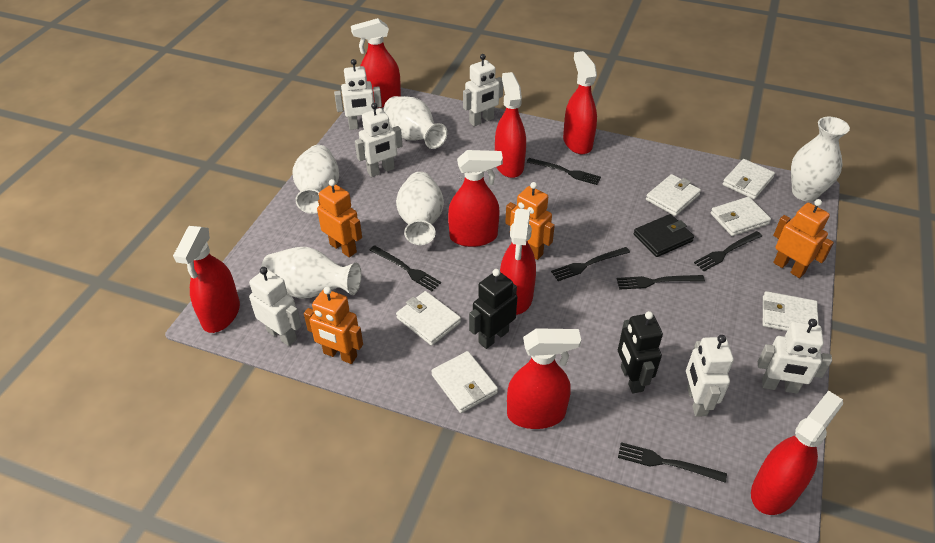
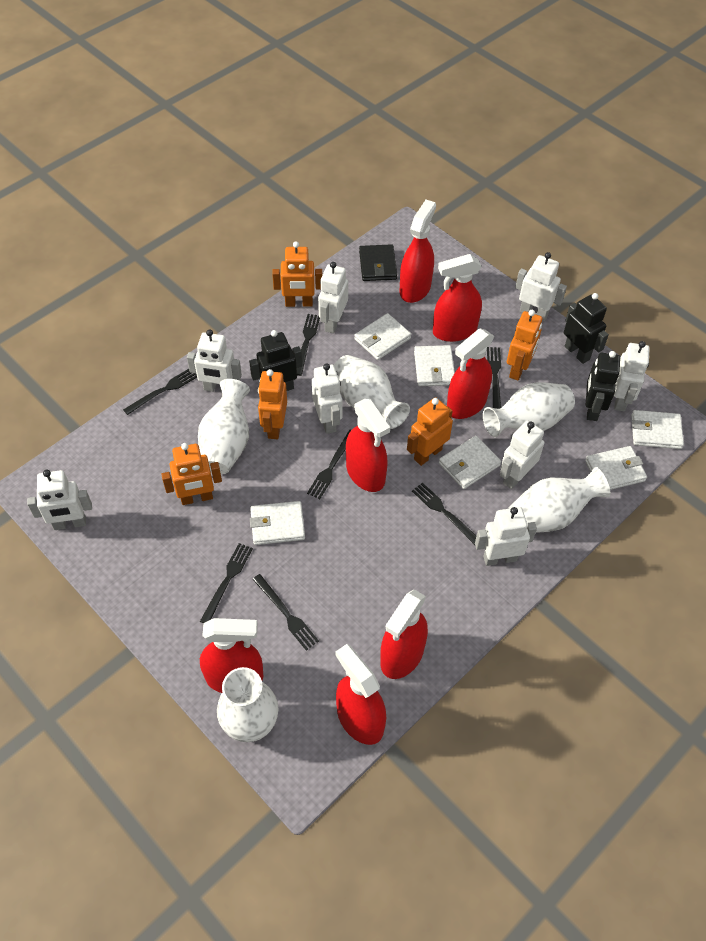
black fork: [369,245,441,291] [527,158,601,185] [551,247,630,281] [617,275,705,290] [618,442,727,483] [694,231,762,271] = 6 -> [123,369,197,415] [200,543,253,623] [252,574,319,650] [296,314,320,376] [307,430,351,499] [412,483,476,545] [487,347,501,409] = 7
black robot: [469,269,517,349] [618,311,663,393] = 2 -> [249,330,302,391] [564,293,609,364] [586,351,620,421] = 3
orange robot: [304,286,363,364] [317,179,362,258] [505,182,555,260] [773,199,834,278] = 4 -> [161,443,222,505] [258,369,287,439] [272,241,322,307] [407,397,453,466] [507,310,542,381] = 5
red spray bottle: [173,226,240,333] [351,18,401,108] [448,150,503,247] [495,72,526,178] [500,209,536,315] [507,328,581,429] [563,51,597,154] [751,391,843,515] = 8 -> [200,618,263,693] [335,644,386,745] [346,399,390,492] [380,590,428,679] [400,200,436,303] [433,254,482,342] [447,328,494,419] = 7
white robot: [249,267,302,346] [334,59,382,130] [355,103,402,177] [463,54,503,126] [686,335,734,417] [758,319,832,394] = 6 -> [27,470,92,530] [187,329,242,392] [312,363,343,434] [318,262,348,334] [475,507,537,566] [500,421,544,489] [515,252,567,321] [614,341,649,411] = 8

